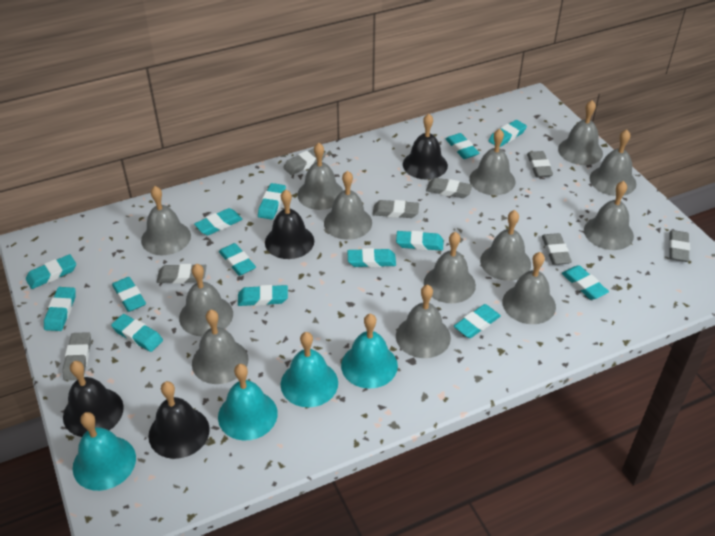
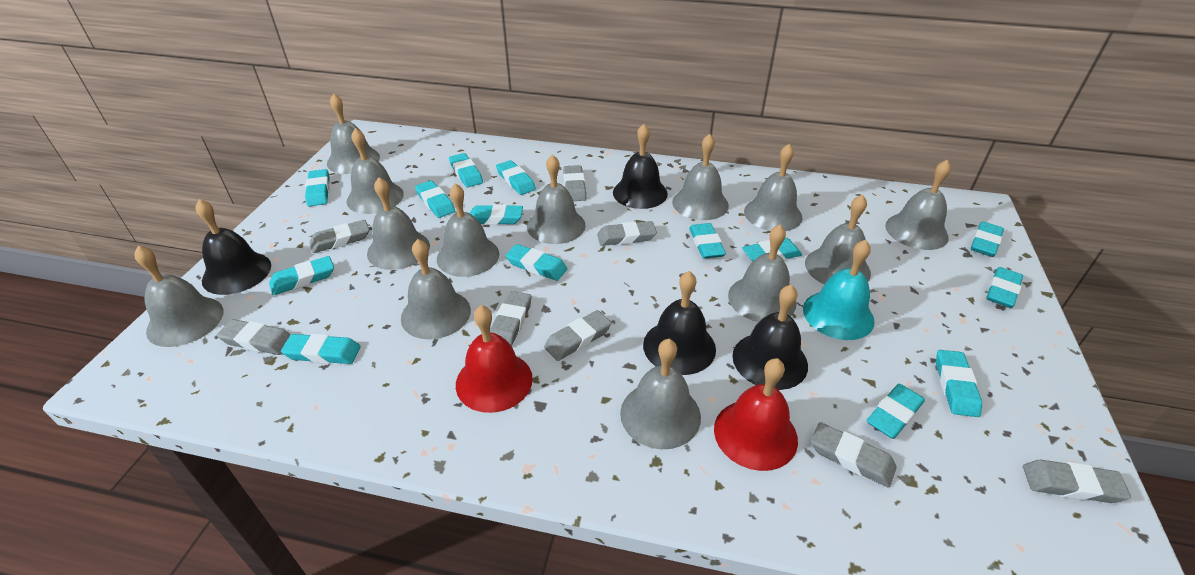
red bell: none = 0 -> [456,305,533,413] [714,358,798,471] = 2
turquoise bell: [73,412,136,491] [218,364,278,441] [281,332,338,407] [341,314,398,389] = 4 -> [803,240,875,340] = 1

